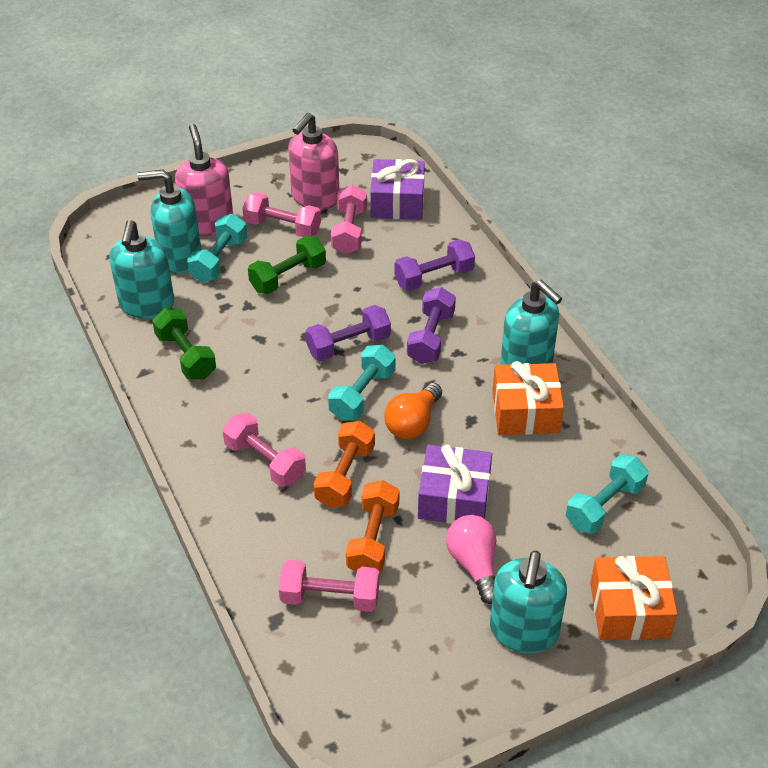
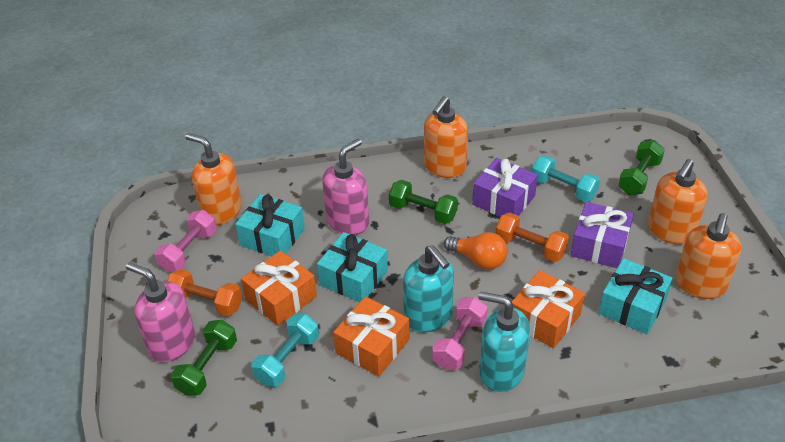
green dumbbell: [152,308,216,380] [248,236,326,294] = 2 -> [171,320,237,396] [389,180,458,224] [618,140,665,195] = 3
orange gift: [492,361,564,435] [590,556,677,640] = 2 -> [241,250,317,326] [333,296,409,377] [512,270,585,348] = 3
orange soap dispenser: none = 0 -> [185,133,242,225] [424,96,468,178] [648,159,708,244] [675,213,741,299] = 4
pink dumbbell: [222,413,306,487] [242,192,321,237] [279,560,379,612] [331,184,367,254] = 4 -> [155,210,217,272] [432,297,488,370] = 2
pink light bulb: [446,515,496,604] = 1 -> none = 0
purple dumbbell: [305,305,391,361] [394,239,475,291] [407,287,456,364] = 3 -> none = 0
turquoise dumbbell: [187,214,247,282] [328,345,396,421] [566,454,648,534] = 3 -> [252,314,319,387] [532,155,600,202] = 2
turquoise gift: none = 0 -> [235,194,305,256] [317,232,388,302] [598,258,673,334] = 3
turquoise soap dispenser: [109,220,174,318] [137,170,201,274] [490,551,567,653] [500,280,562,365] = 4 -> [403,245,454,333] [478,291,530,392] = 2

